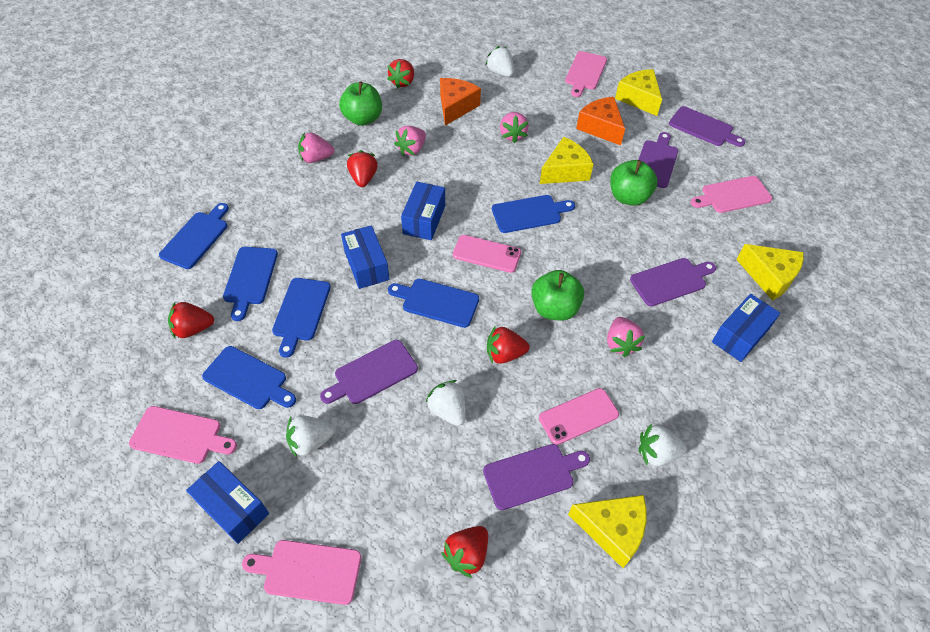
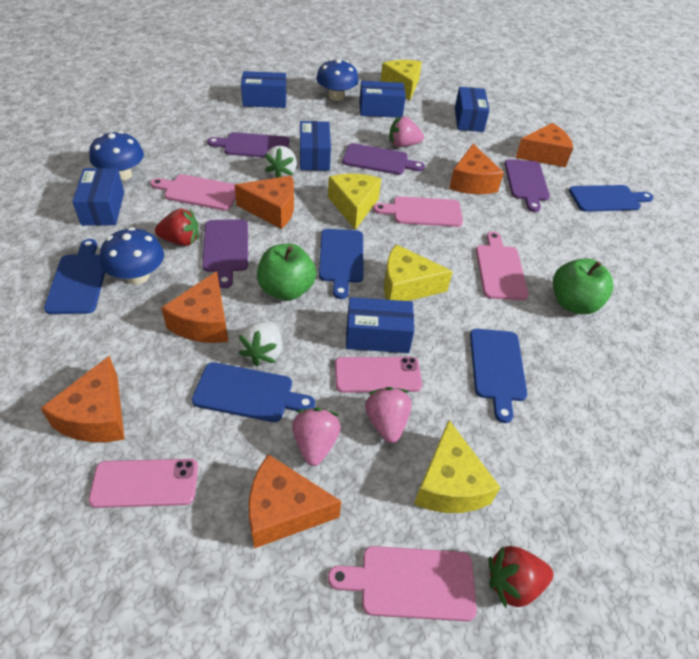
blue box: [186,461,269,544] [341,225,390,289] [401,182,445,240] [712,294,780,362] = 4 -> [72,168,124,226] [241,71,286,108] [300,121,331,171] [346,297,414,353] [359,81,406,118] [455,87,490,132] = 6
blue cutting board: [159,203,229,269] [202,346,296,409] [223,247,278,321] [272,278,331,358] [388,279,479,328] [492,195,575,233] = 6 -> [44,239,105,314] [192,362,315,422] [319,229,364,299] [470,329,527,423] [569,185,654,212] = 5
blue mushroom: none = 0 -> [89,131,144,181] [100,227,164,284] [316,59,359,101] = 3
green apple: [339,81,382,126] [531,270,584,321] [610,160,657,206] = 3 -> [257,243,316,301] [553,259,613,314] = 2
orange cheese: [440,78,481,126] [576,97,625,145] = 2 -> [41,356,125,442] [161,271,228,343] [235,176,294,229] [249,454,341,549] [449,144,504,194] [515,123,573,167] = 6
pink strawberry: [298,132,334,163] [394,126,426,156] [500,112,529,143] [607,317,645,357] = 4 -> [292,408,341,466] [365,387,412,443] [389,116,424,147] = 3
purple cutting board: [320,340,418,404] [483,444,590,510] [630,258,716,307] [638,132,678,188] [669,106,746,147] = 5 -> [202,219,248,288] [207,132,290,158] [342,143,425,175] [505,159,550,212] = 4
red strawberry: [168,302,214,338] [347,150,378,187] [387,59,414,89] [441,526,488,578] [487,326,530,364] = 5 -> [155,209,199,246] [488,546,553,608] = 2
white strawberry: [286,415,334,458] [426,380,466,426] [486,46,514,77] [639,424,687,466] = 4 -> [239,321,282,367] [264,146,297,178] = 2

